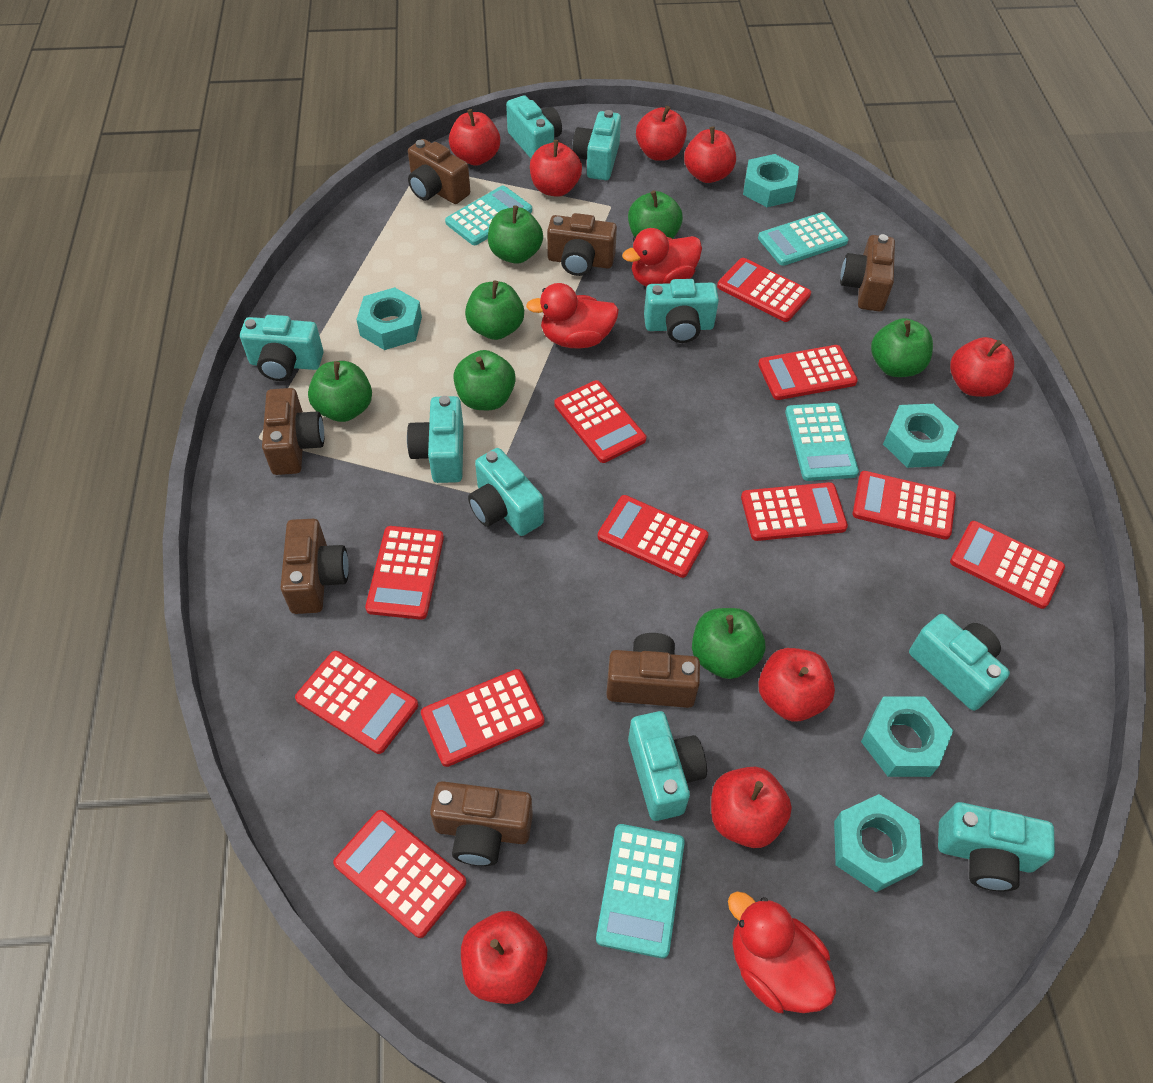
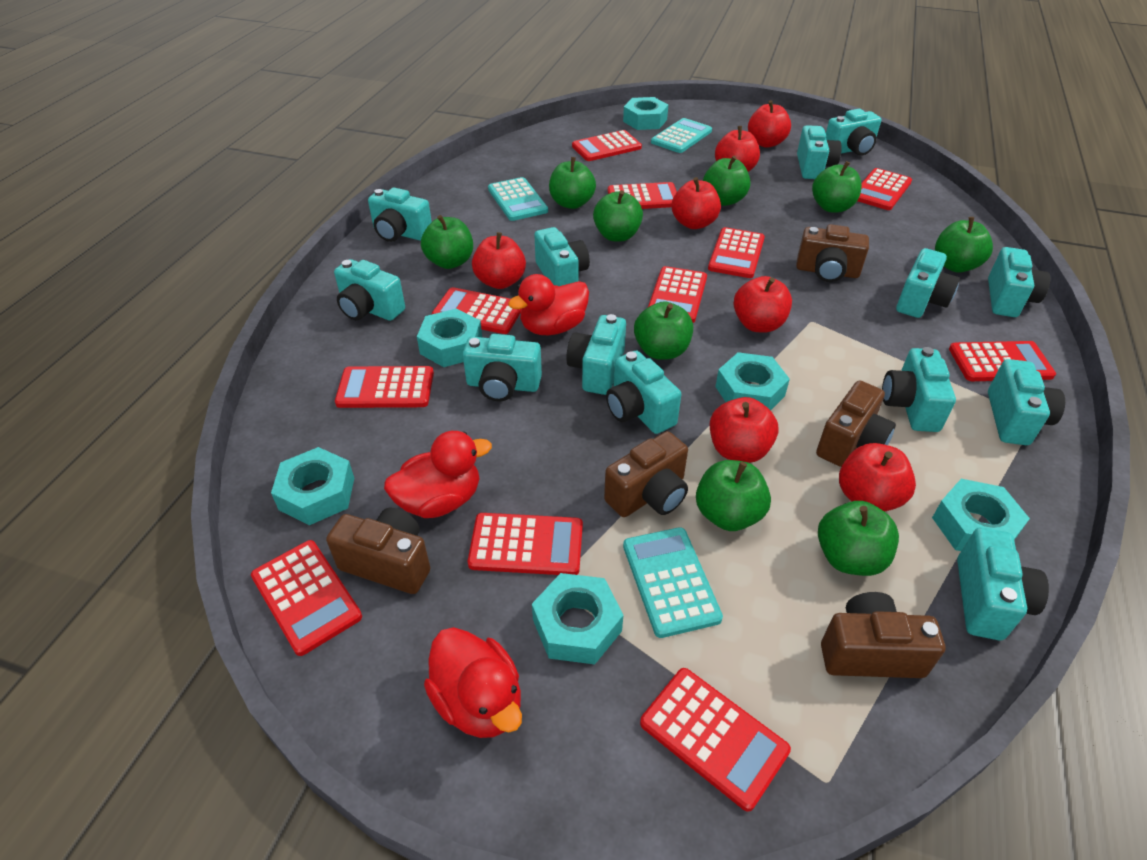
brown camera: [262,388,324,475] [280,519,349,614] [408,139,470,204] [430,781,533,866] [547,213,617,276] [606,633,700,708] [840,234,895,312] = 7 -> [326,508,431,594] [604,431,688,517] [796,224,869,282] [816,380,896,467] [821,592,946,678] = 5
green apple: [308,361,372,422] [453,350,516,410] [465,280,524,340] [488,205,543,264] [628,190,683,239] [692,608,765,679] [871,318,933,377] = 7 -> [421,215,473,269] [549,157,596,209] [593,190,643,241] [634,301,693,360] [696,460,771,531] [703,156,751,206] [812,161,862,213] [818,501,899,576] [935,217,993,273] = 9
red apple: [449,109,500,166] [461,911,547,1004] [530,140,582,197] [636,106,687,161] [684,127,736,183] [711,767,792,848] [758,648,835,721] [950,337,1014,397] = 8 -> [472,232,526,289] [672,177,721,229] [710,397,779,463] [715,126,760,172] [734,276,792,333] [748,100,791,148] [839,443,916,512] = 7
turquoise calculator: [445,186,532,245] [596,824,685,958] [758,212,848,266] [785,403,859,481] = 4 -> [488,177,548,221] [623,527,723,638] [651,118,712,153] = 3
turquoise camera: [240,315,323,381] [407,396,463,483] [468,448,544,536] [506,96,562,158] [572,110,621,180] [628,711,707,821] [644,279,719,343] [909,614,1010,711] [938,802,1055,892] = 9 -> [334,259,405,321] [368,188,432,242] [463,334,542,401] [534,227,590,286] [566,314,626,395] [606,350,681,434] [797,125,842,179] [826,109,881,156] [882,347,956,432] [896,248,960,318] [957,527,1049,640] [988,247,1051,317] [988,359,1065,445] = 13
turquoise nut: [356,287,422,350] [743,154,799,207] [834,794,923,892] [861,696,953,777] [883,404,959,468] = 5 -> [271,447,354,525] [417,308,482,367] [532,573,623,664] [623,97,668,130] [715,352,790,411] [932,479,1030,551] = 6

